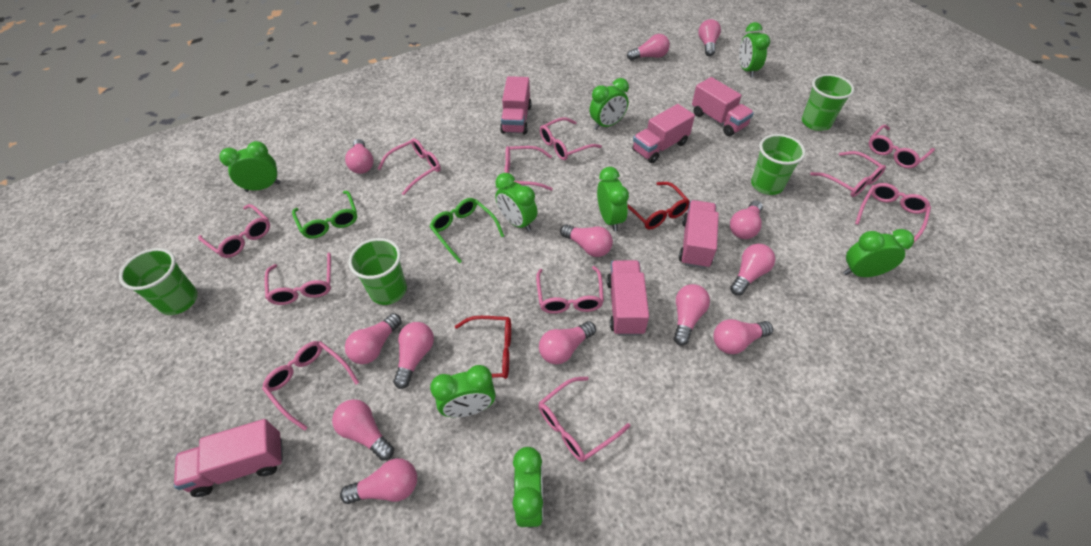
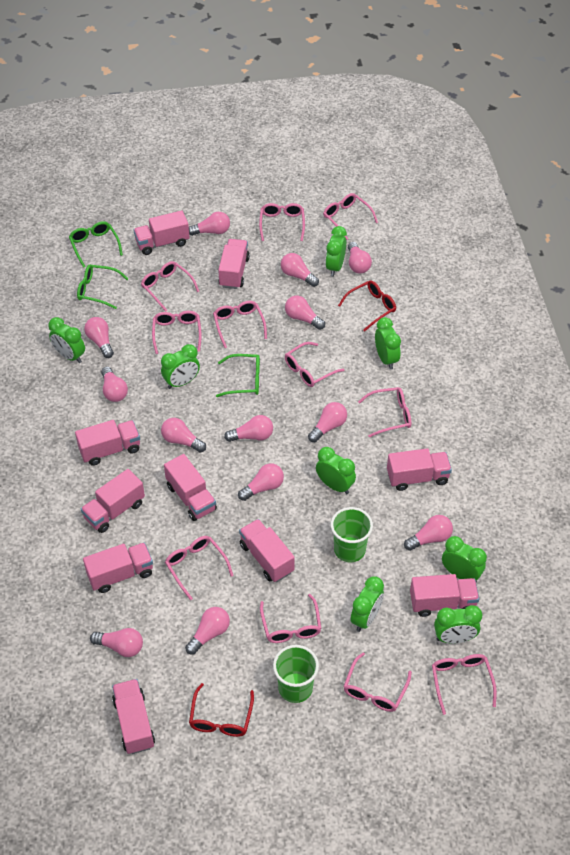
green cup: [119,248,198,315] [348,238,407,305] [751,134,806,195] [802,74,854,131] = 4 -> [273,645,319,703] [331,507,373,562] = 2
green glasses: [292,191,357,239] [429,198,504,263] = 2 -> [69,221,123,268] [77,264,129,309] [216,354,260,397] = 3
pink truck: [174,419,283,497] [500,76,532,135] [607,260,649,336] [632,104,695,163] [679,200,719,269] [692,77,754,136] = 6 -> [75,420,140,466] [81,469,145,533] [83,543,153,593] [112,679,155,754] [133,210,190,255] [164,454,217,521] [218,239,250,289] [239,519,295,582] [387,448,452,491] [410,574,479,617] = 10

